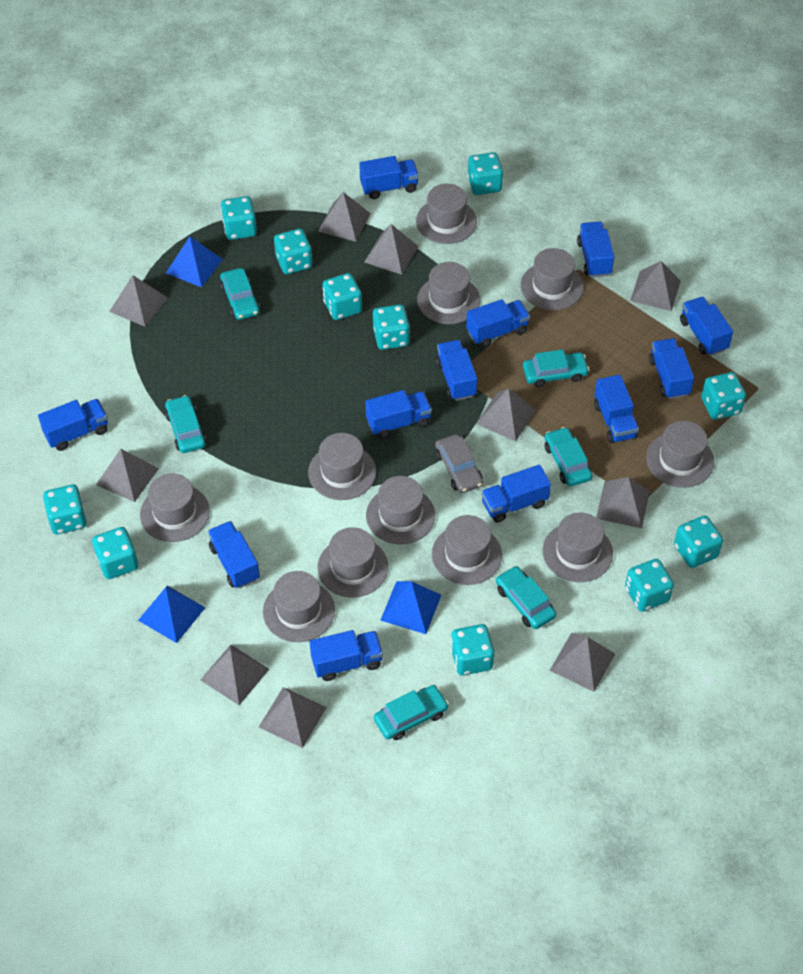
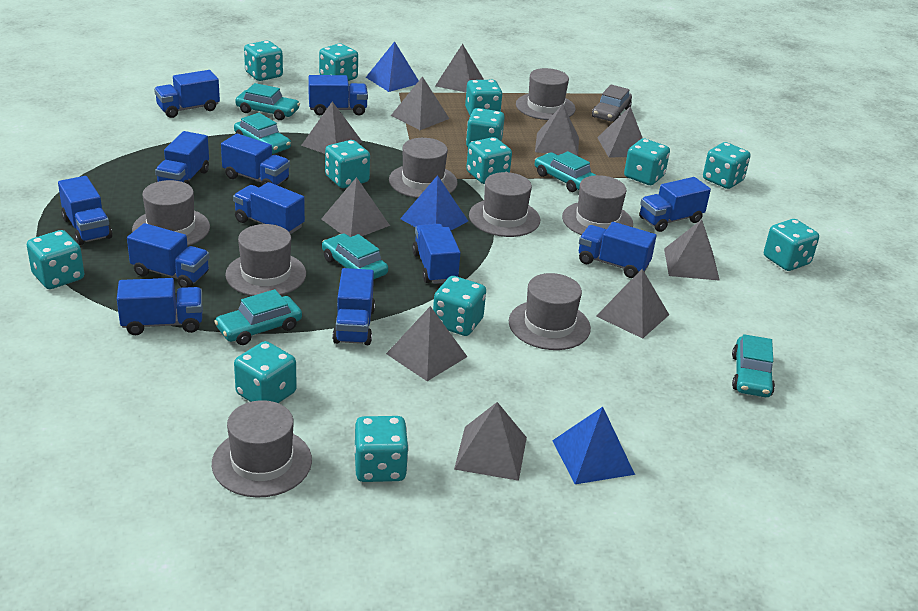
grey hat: [140,473,209,542] [263,571,335,642] [308,433,376,500] [318,527,388,598] [366,476,435,544] [416,184,477,244] [417,262,480,324] [432,515,502,585] [520,248,583,310] [543,513,613,582] [646,421,714,488] = 11 -> [132,180,210,246] [212,400,312,498] [225,224,306,296] [389,138,458,198] [469,172,540,237] [509,273,591,350] [516,68,576,120] [562,175,633,235] = 8
turquoise dice: [43,485,87,534] [92,527,138,579] [221,196,257,240] [274,228,312,274] [322,273,362,320] [373,304,410,350] [450,624,494,676] [467,152,503,195] [625,559,674,612] [674,516,723,568] [701,372,746,420] = 11 -> [27,230,84,289] [234,341,297,403] [244,41,283,81] [319,44,358,81] [325,140,370,188] [355,416,409,482] [433,276,486,336] [465,80,502,116] [466,108,505,147] [466,137,512,184] [624,138,670,185] [703,142,751,189] [764,219,819,271] = 13

